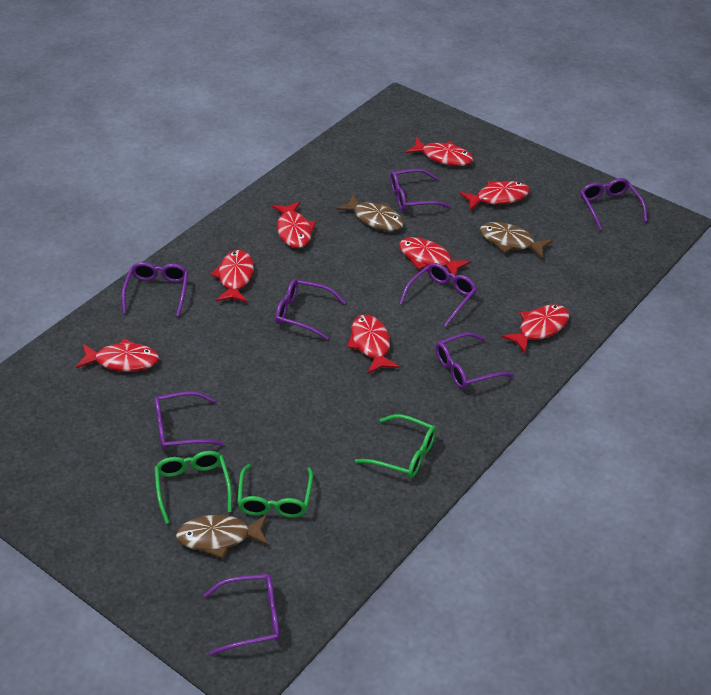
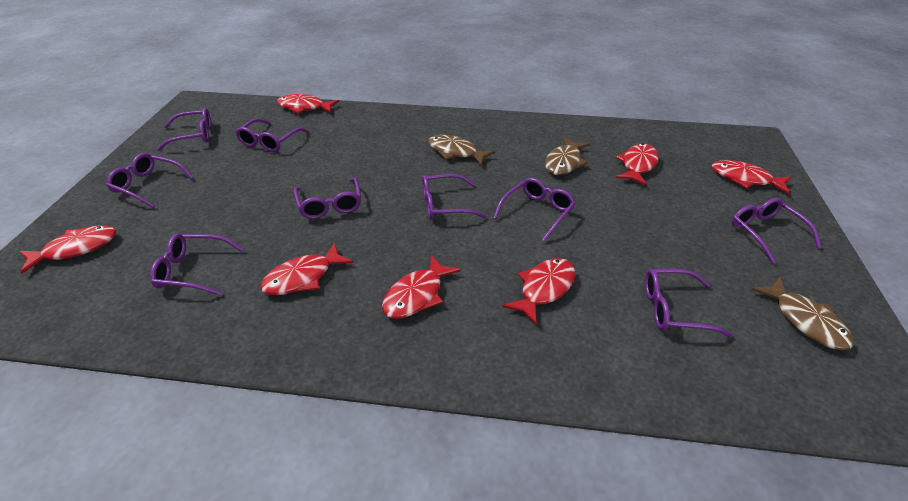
green glasses: [154,451,232,524] [237,464,313,518] [355,414,436,478] = 3 -> none = 0
purple glasses: [122,262,188,316] [155,391,224,450] [204,574,280,655] [275,279,346,340] [390,169,451,211] [399,263,477,327] [436,332,513,389] [580,178,647,230] = 8 -> [106,153,194,208] [150,234,244,295] [157,108,211,151] [236,119,307,152] [293,177,361,219] [422,174,487,220] [493,178,576,242] [645,269,733,337] [732,198,822,264] = 9
red fish: [76,339,159,371] [211,250,254,302] [272,201,316,248] [347,315,400,374] [399,237,471,276] [405,138,473,166] [459,181,530,210] [501,304,569,353] = 8 -> [19,225,116,274] [260,243,354,295] [277,94,339,113] [382,255,461,319] [502,258,575,325] [615,144,659,186] [712,160,791,194] = 7

